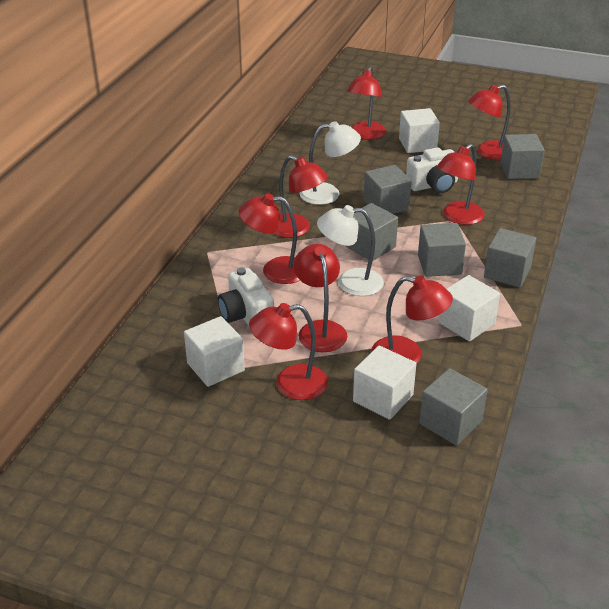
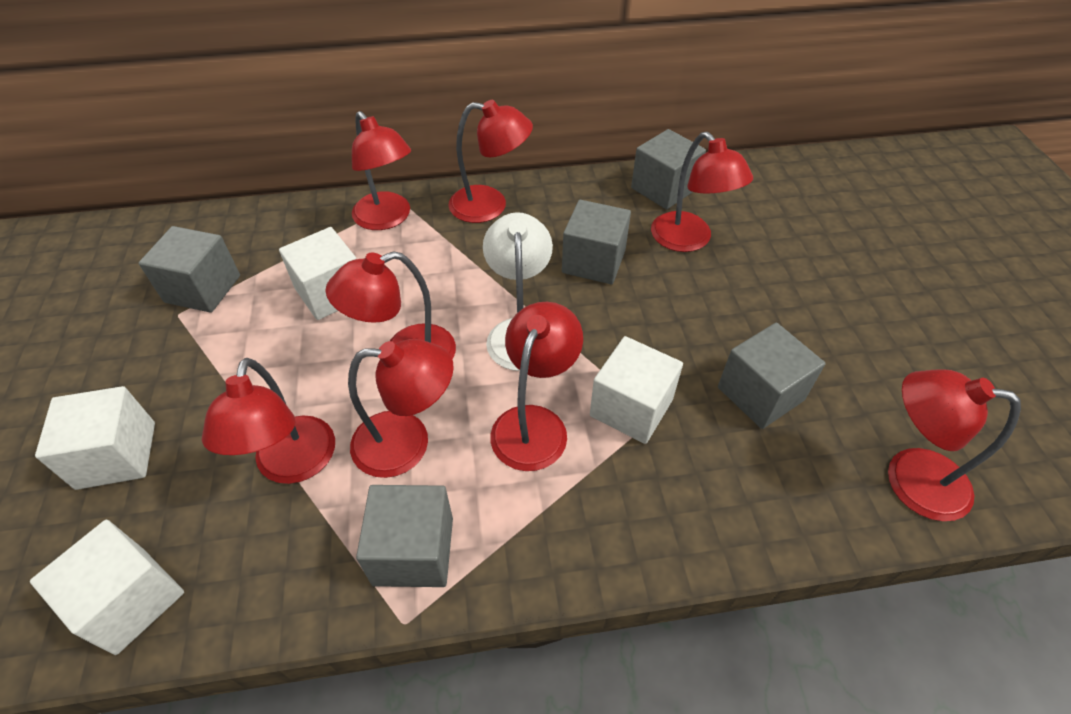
grey cube: [346,203,398,260] [364,165,412,214] [418,223,466,277] [419,368,488,446] [484,228,536,288] [500,134,545,179] = 6 -> [139,226,240,313] [356,485,453,587] [562,200,631,284] [631,129,706,209] [718,323,825,429] = 5
white camera: [218,267,274,326] [406,147,458,193] = 2 -> none = 0
white lamp: [300,121,361,205] [317,205,384,296] = 2 -> [483,212,553,371] = 1

